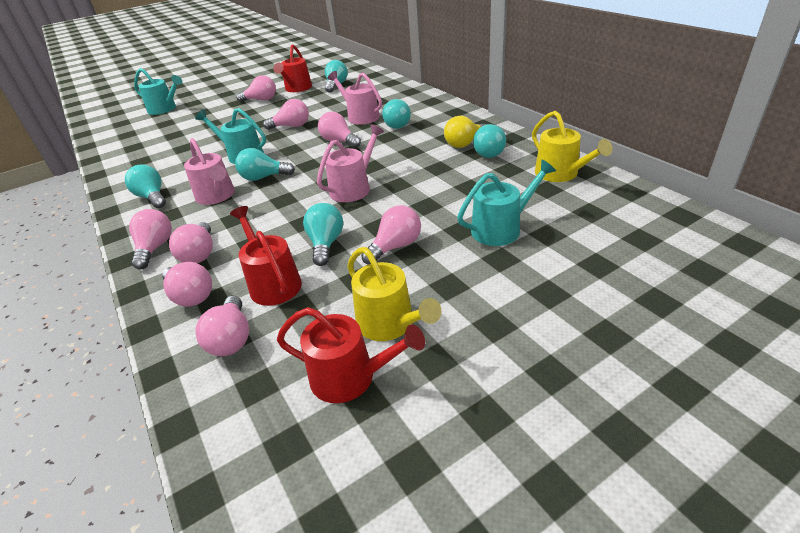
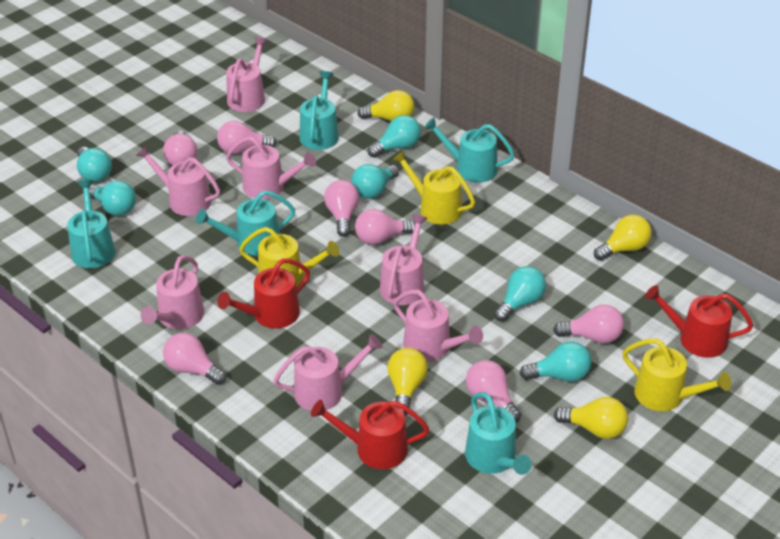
pink light bulb: [129,209,172,269] [162,262,212,307] [169,222,213,263] [195,296,249,356] [236,75,276,102] [263,99,309,130] [318,112,361,148] [361,205,421,265] = 8 -> [163,131,197,166] [163,333,226,385] [217,121,277,154] [324,180,359,237] [355,209,415,245] [466,360,521,423] [553,304,624,344] = 7
pink watering can: [184,138,235,205] [317,125,384,202] [327,71,382,125] = 3 -> [136,145,220,216] [140,255,204,329] [226,37,268,112] [226,136,316,199] [273,334,383,411] [380,214,428,305] [393,290,483,361] = 7
turquoise watering can: [134,68,183,115] [195,108,266,164] [457,160,556,246] = 3 -> [67,180,115,268] [196,190,295,256] [299,71,339,150] [424,117,515,182] [465,392,532,475] = 5
yellow light bulb: [444,116,487,148] = 1 -> [357,90,415,121] [387,348,428,415] [554,397,628,439] [594,215,652,261] = 4
yellow watering can: [347,247,441,341] [532,111,613,182] = 2 -> [239,227,339,287] [392,150,475,225] [623,339,731,411] = 3

